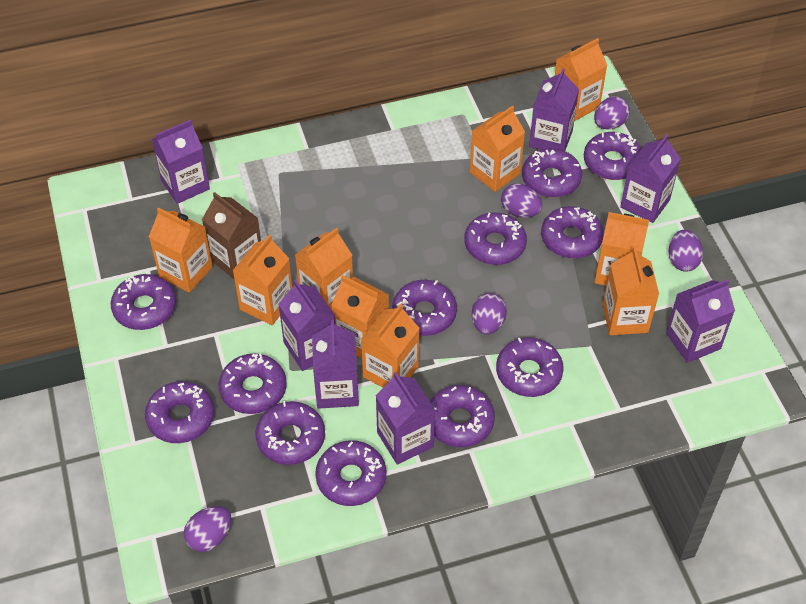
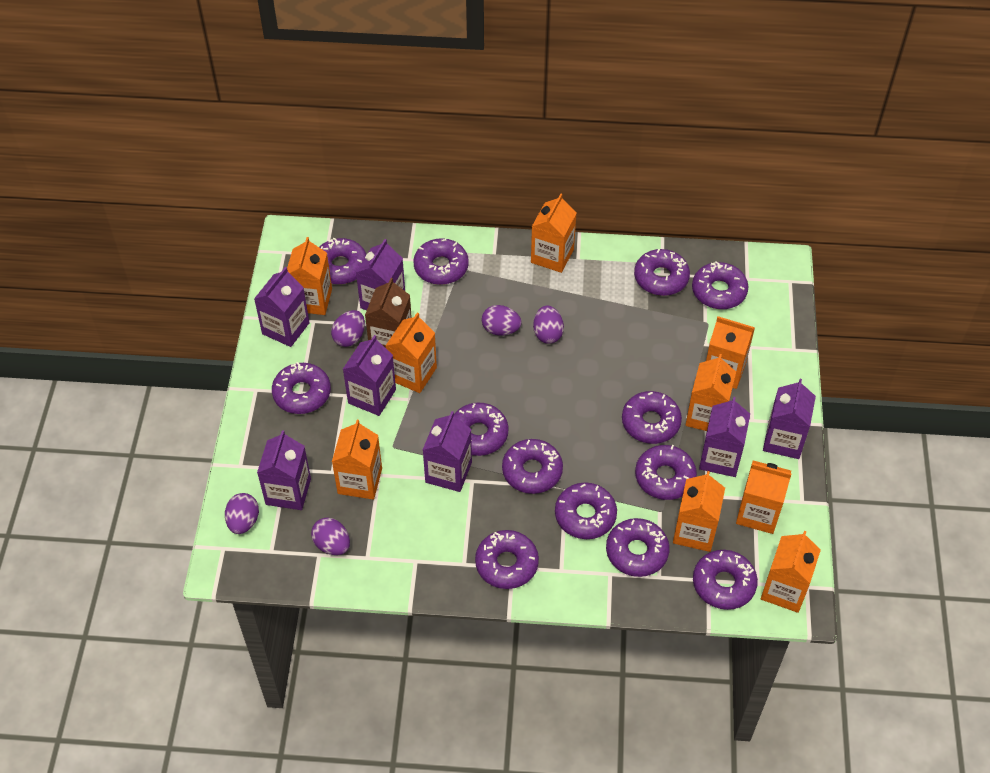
purple donut: [111,274,176,330] [145,381,214,443] [219,353,287,414] [256,401,325,465] [315,440,386,506] [392,280,457,336] [430,385,495,447] [464,212,527,265] [496,337,564,397] [522,148,582,198] [541,206,604,258] [584,132,641,180] = 12 -> [272,362,331,414] [319,238,367,284] [413,238,469,285] [454,403,509,456] [475,530,539,589] [502,439,563,494] [555,482,617,539] [606,518,670,577] [622,391,682,444] [634,249,690,296] [635,445,697,500] [692,261,748,309] [693,550,758,610] = 13

